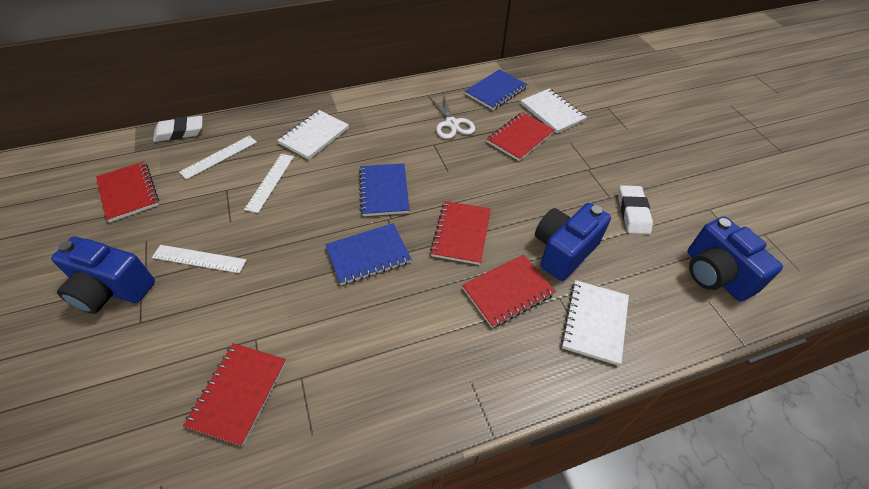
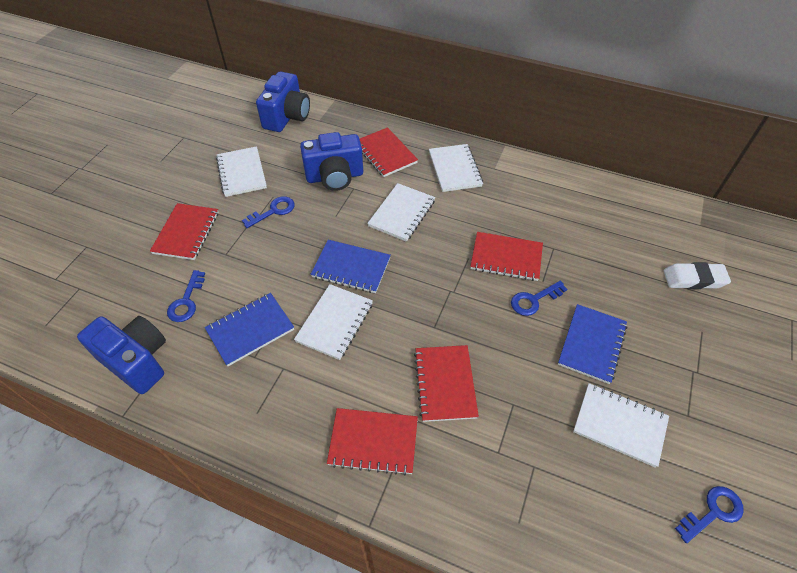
blue key: none = 0 -> [167,270,205,322] [242,196,295,228] [511,281,567,316] [675,486,744,543] = 4
white eraser: [153,116,203,142] [618,185,653,234] = 2 -> [664,262,731,289] = 1
white notebook: [277,110,349,160] [520,89,587,133] [561,280,629,366] = 3 -> [216,146,267,197] [294,284,373,360] [367,183,435,242] [429,144,483,192] [573,383,669,468] = 5
white ruler: [152,245,247,273] [179,136,257,180] [244,154,294,213] = 3 -> none = 0
white scissors: [428,93,475,139] = 1 -> none = 0

